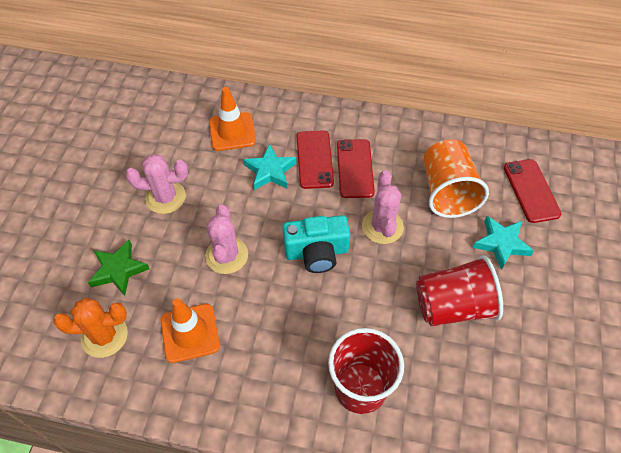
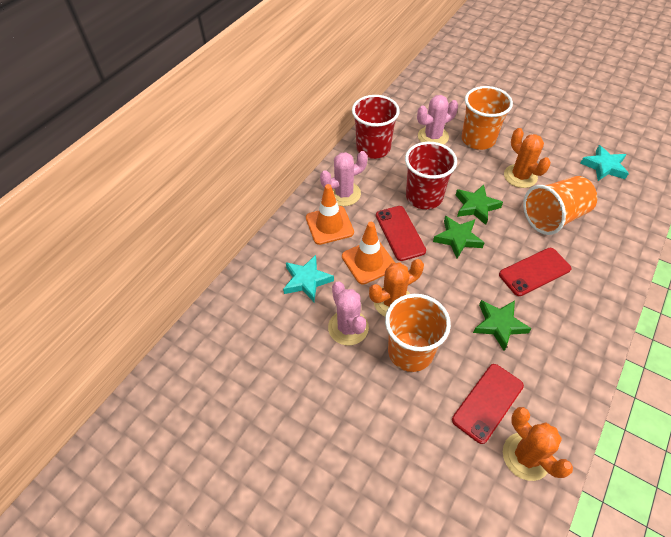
green star: [88,240,149,296] = 1 -> [433,216,485,258] [456,185,503,225] [473,300,532,351] = 3
orange cactus: [53,297,128,358] = 1 -> [369,259,424,317] [503,407,573,481] [504,128,551,188] = 3
orange cup: [423,139,489,218] = 1 -> [385,294,451,372] [462,86,513,150] [523,176,597,235] = 3
turquoise camera: [282,215,350,273] = 1 -> none = 0

